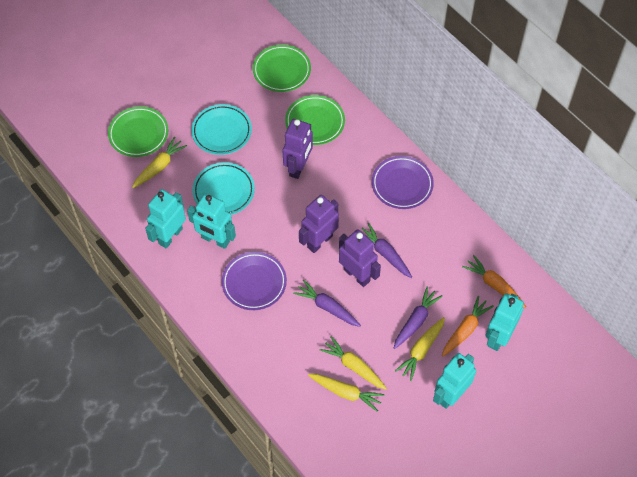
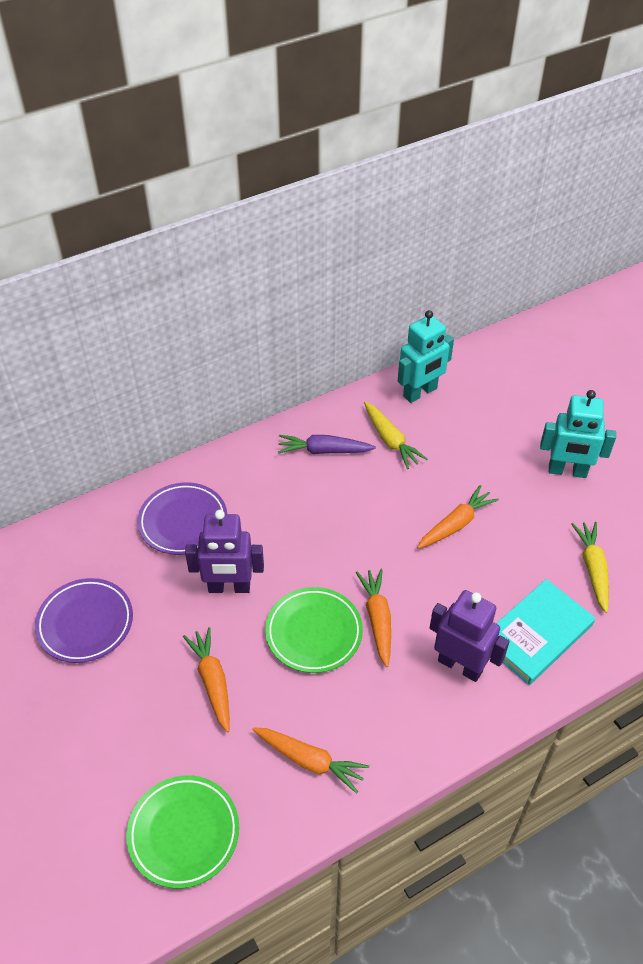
green plate: [108,106,169,157] [253,45,311,92] [285,95,345,145] = 3 -> [126,775,239,889] [265,587,363,673] = 2
orange carrot: [442,296,494,357] [462,255,526,308] = 2 -> [183,627,230,732] [252,727,369,794] [356,569,391,667] [417,485,499,549] = 4
purple carrot: [293,280,361,327] [362,223,412,278] [394,287,443,349] = 3 -> [278,435,376,454] = 1
purple robot: [282,119,313,179] [299,195,339,253] [339,229,381,287] = 3 -> [185,510,264,593] [430,590,510,682] = 2
turquoise book: none = 0 -> [496,579,595,685] = 1
turquoise plate: [191,104,252,155] [192,162,255,215] = 2 -> none = 0
turquoise robot: [145,189,186,248] [187,193,236,249] [433,353,476,409] [486,293,524,351] = 4 -> [398,310,454,403] [540,390,616,478] = 2
yellow carrot: [132,137,187,188] [308,374,384,412] [320,336,387,390] [395,317,445,381] = 4 -> [364,402,427,469] [571,522,609,613] = 2

